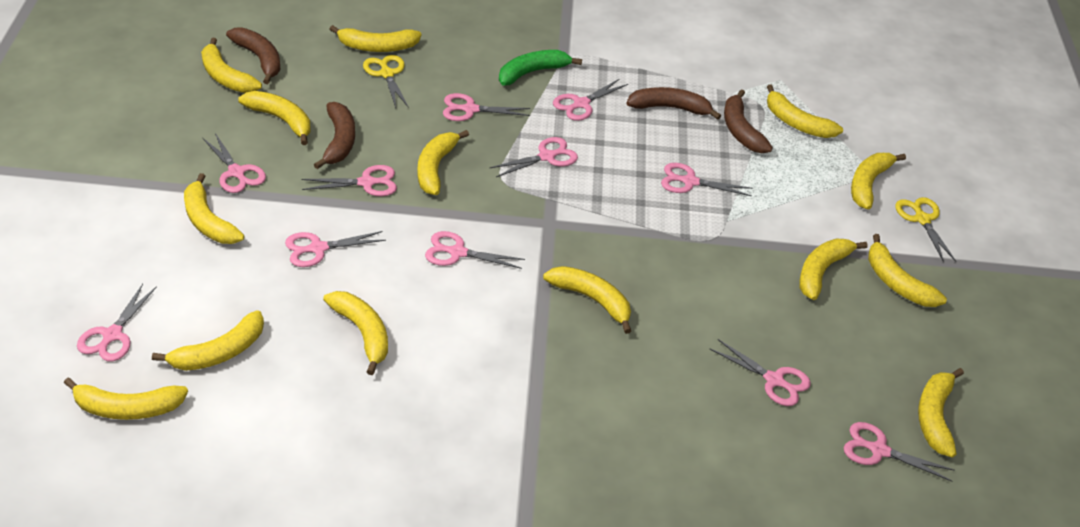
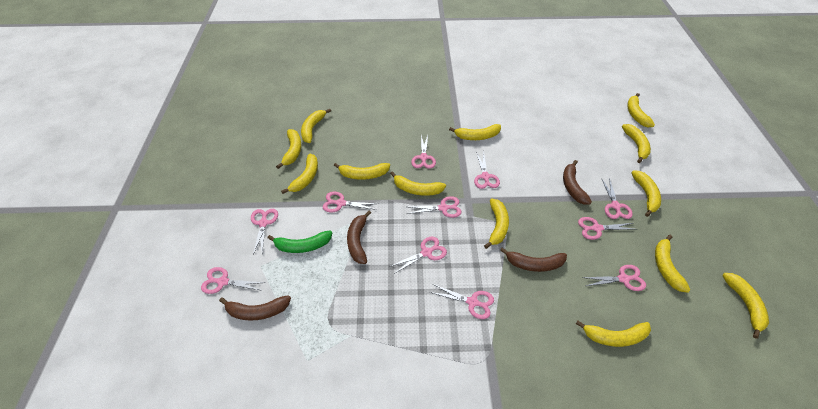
yellow banana: [64,377,188,420] [152,310,264,371] [184,173,244,244] [201,38,262,93] [238,91,310,145] [323,291,388,375] [330,25,422,52] [417,130,469,195] [543,266,631,334] [767,85,843,138] [799,238,868,300] [851,153,906,209] [868,234,947,307] [918,368,964,457] = 14 -> [276,129,301,169] [281,153,318,194] [301,109,331,143] [334,163,390,180] [390,171,446,196] [449,124,501,140] [484,199,509,249] [576,321,651,347] [622,124,651,163] [627,93,655,127] [631,171,661,217] [655,235,690,293] [722,273,769,338] = 13
yellow scissors: [363,55,409,108] [895,197,957,262] = 2 -> none = 0

